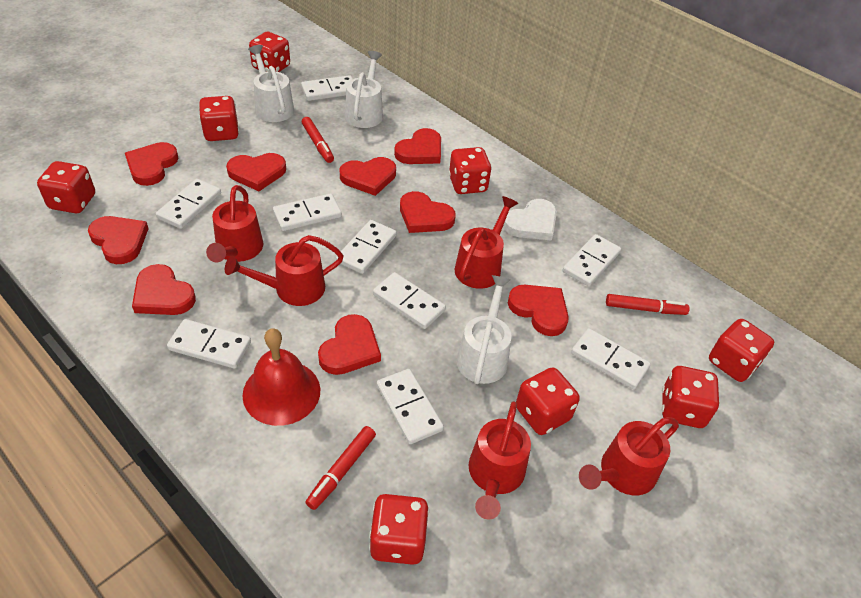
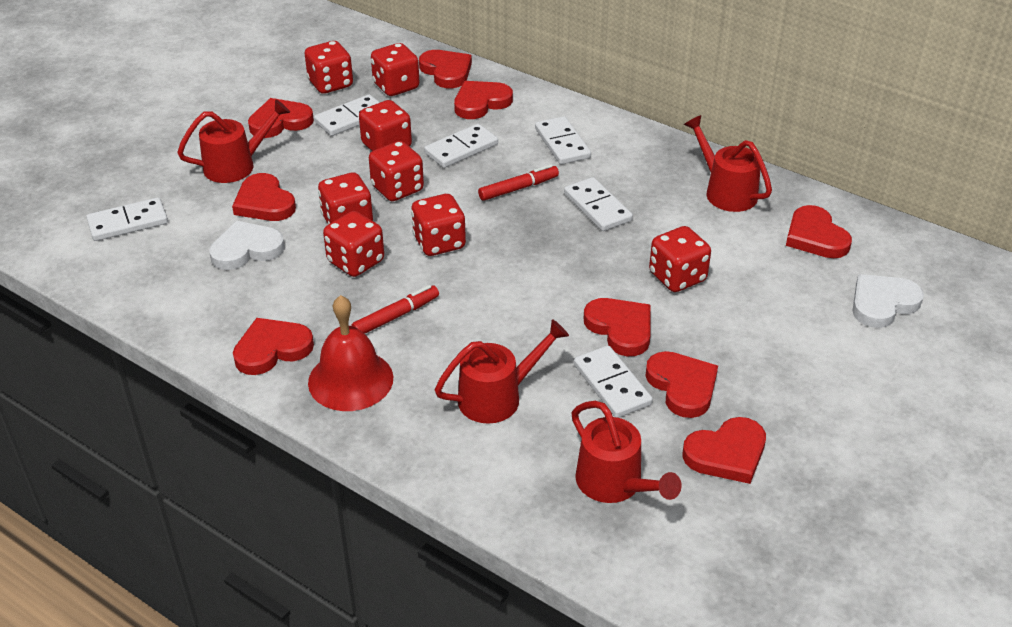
red marker: [302,117,334,163] [305,426,376,510] [606,294,690,315] = 3 -> [351,285,439,334] [478,164,559,201] = 2
red watering can: [206,185,263,262] [225,235,344,306] [455,196,518,289] [469,401,531,520] [579,417,679,495] = 5 -> [177,99,290,183] [435,319,569,424] [571,401,682,503] [684,115,772,212] = 4
white domino: [156,179,221,229] [167,319,251,368] [273,194,342,231] [301,75,353,101] [336,220,396,274] [373,272,446,329] [377,369,444,444] [563,234,621,287] [571,328,651,389] = 9 -> [86,197,168,241] [314,95,380,136] [424,124,498,168] [535,116,591,164] [564,177,633,231] [574,345,653,418] = 6
white heart: [503,199,557,241] = 1 -> [209,221,285,270] [853,274,924,328] = 2
white watering can: [248,45,294,122] [345,51,383,128] [456,275,512,384] = 3 -> none = 0

